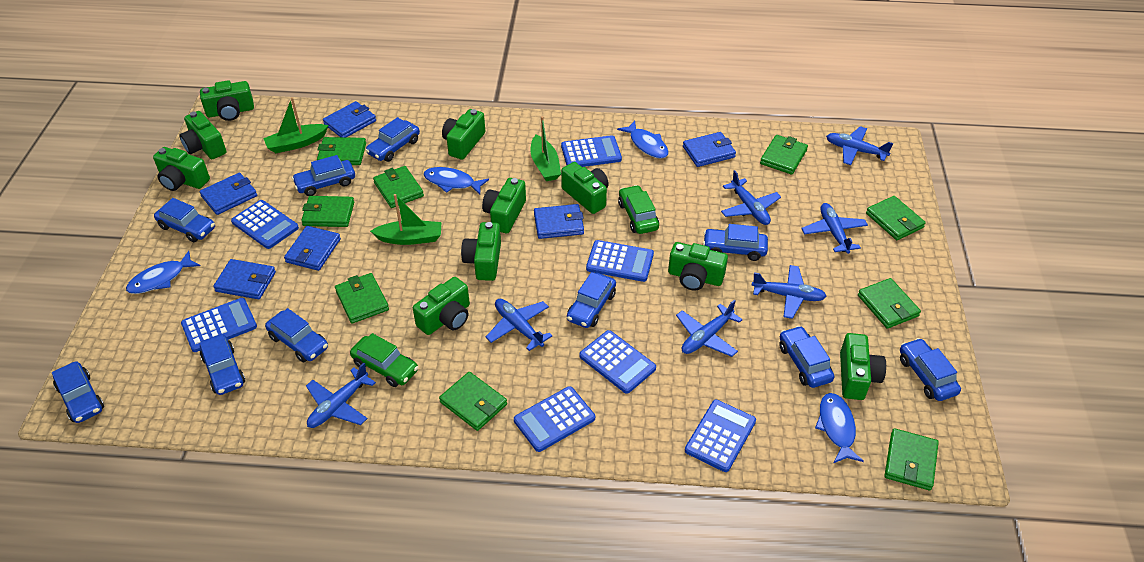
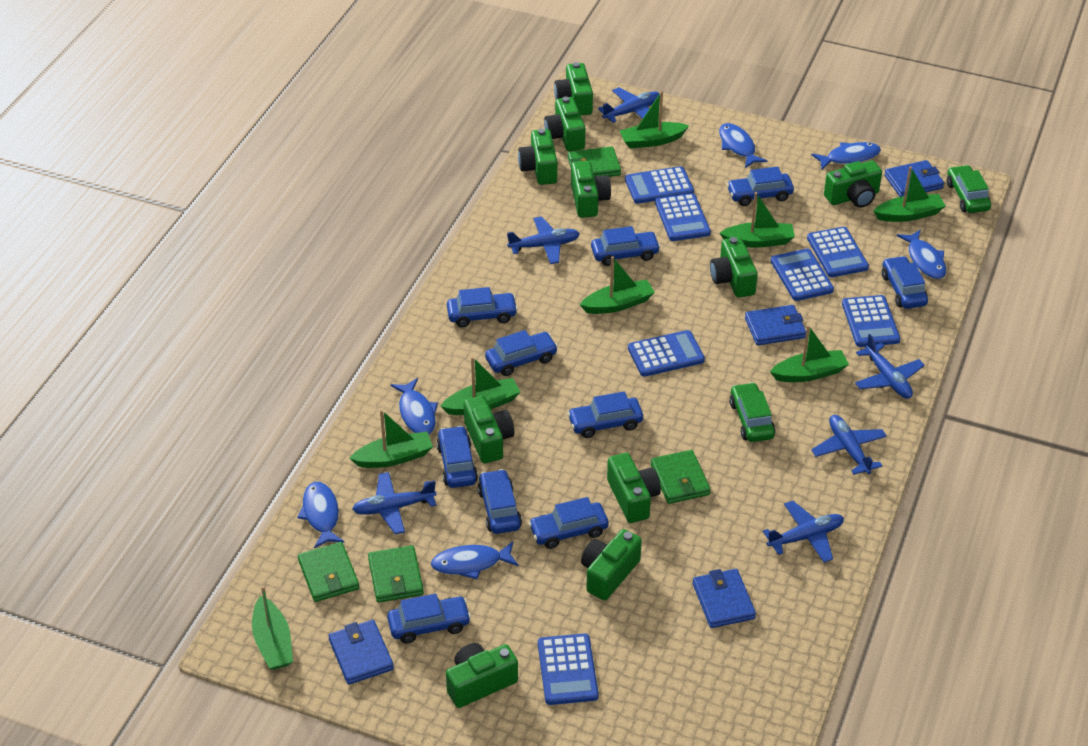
blue fish: [126,251,201,294] [424,167,489,195] [617,121,669,158] [815,393,864,463] = 4 -> [297,482,345,548] [390,378,438,435] [431,542,518,579] [719,123,767,168] [811,142,881,169] [896,229,946,279] = 6
blue plane: [306,363,376,428] [486,299,552,351] [676,300,743,357] [721,170,781,225] [752,265,827,319] [801,203,868,254] [826,126,893,165] = 7 -> [352,472,437,534] [507,217,580,264] [598,87,659,123] [763,501,844,563] [811,415,887,475] [855,334,925,399] = 6
blue wallet: [200,173,257,215] [213,259,276,299] [284,226,341,271] [323,101,376,137] [534,204,584,239] [683,132,736,167] = 6 -> [329,620,394,685] [693,569,756,628] [745,305,806,345] [884,160,944,197] = 4
green boat: [263,97,329,153] [370,194,442,245] [531,116,561,181] = 3 -> [252,586,293,670] [349,410,433,468] [440,357,520,415] [580,256,655,314] [620,91,689,148] [720,192,795,248] [770,325,849,382] [873,166,946,222] = 8
green wallet: [301,196,354,227] [317,137,366,165] [335,273,389,323] [373,166,424,208] [439,372,507,431] [760,135,808,175] [858,278,921,329] [866,196,926,240] [884,428,939,491] = 9 -> [298,542,359,602] [368,545,424,603] [568,147,621,177] [651,450,711,504] = 4

